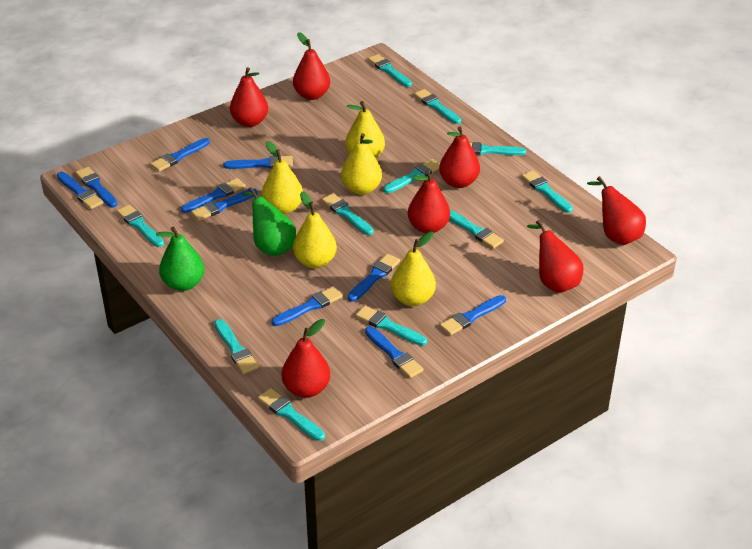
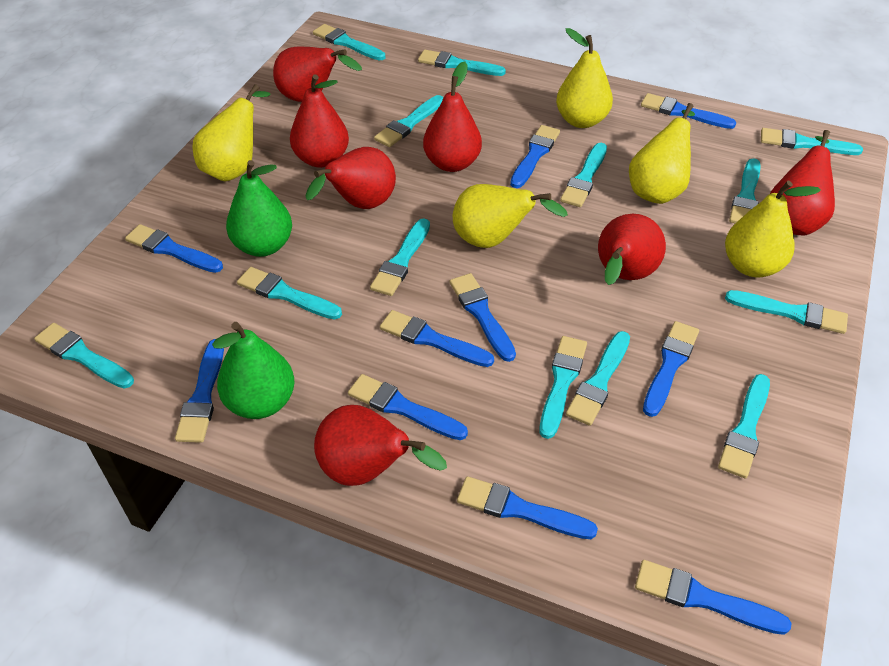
turquoise brush: [117,205,164,247] [215,319,259,374] [258,388,325,441] [322,193,374,235] [355,306,427,346] [368,54,412,87] [384,159,440,193] [414,89,461,124] [449,210,504,249] [470,142,526,155] [521,170,573,213] = 11 -> [34,323,134,388] [237,267,342,319] [313,24,385,61] [370,218,430,296] [374,95,443,147] [418,50,506,76] [539,336,587,439] [560,143,607,207] [566,331,630,426] [718,374,770,478] [725,290,848,334] [729,158,761,223] [761,128,863,155] = 13

